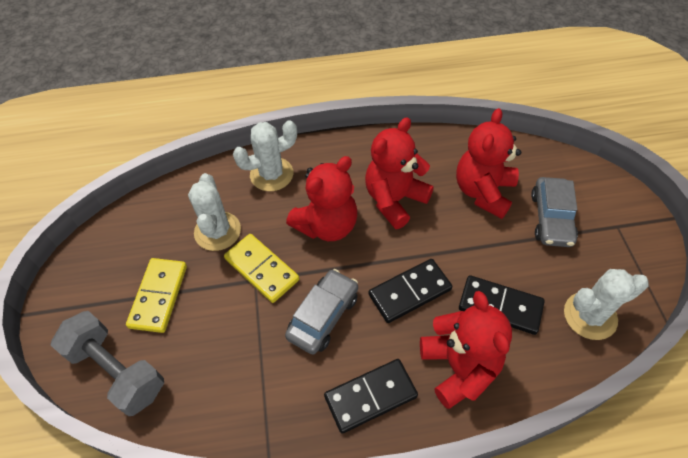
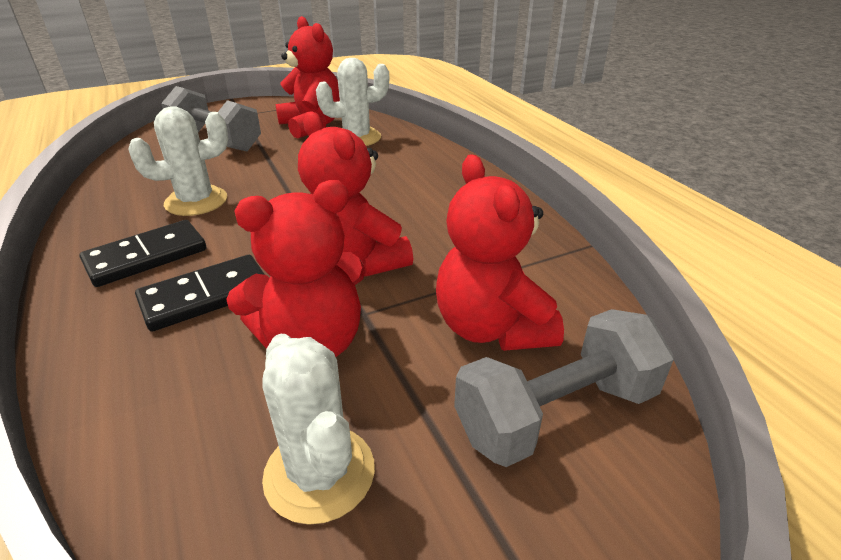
black domino: [324,359,418,433] [369,259,452,323] [459,275,545,335] = 3 -> [80,220,206,287] [135,255,265,331] = 2
grey car: [285,269,358,355] [531,177,578,247] = 2 -> none = 0
grey dumbbell: [51,311,164,416] = 1 -> [161,86,261,151] [454,309,674,467] = 2
yellow domino: [126,258,187,333] [224,234,299,303] = 2 -> none = 0

